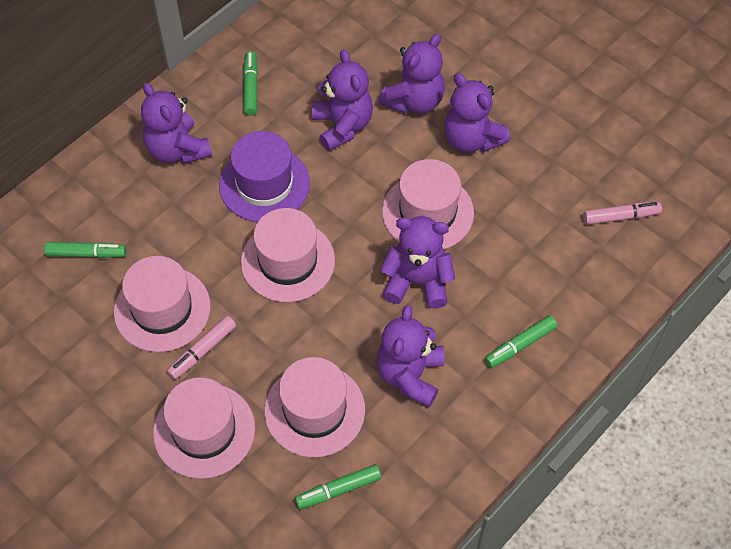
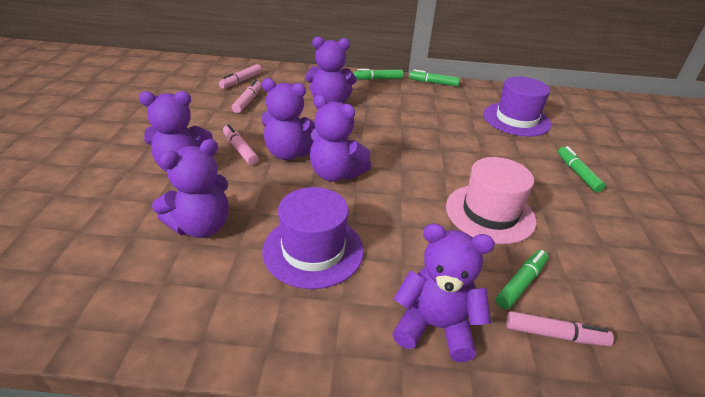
pink hat: [114,256,211,352] [153,377,255,479] [241,208,335,302] [264,357,365,457] [382,159,474,249] = 5 -> [446,157,536,244] = 1
pink marker: [167,316,236,380] [583,202,662,225] = 2 -> [219,64,262,89] [223,124,259,165] [232,80,262,113] [506,311,614,346] = 4
purple hat: [219,131,310,222] = 1 -> [262,187,364,289] [483,77,551,137] = 2

